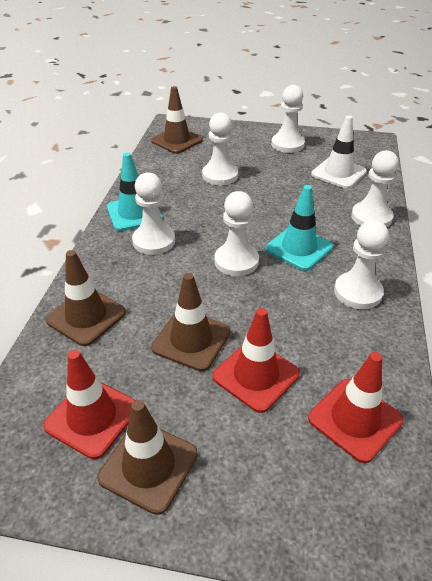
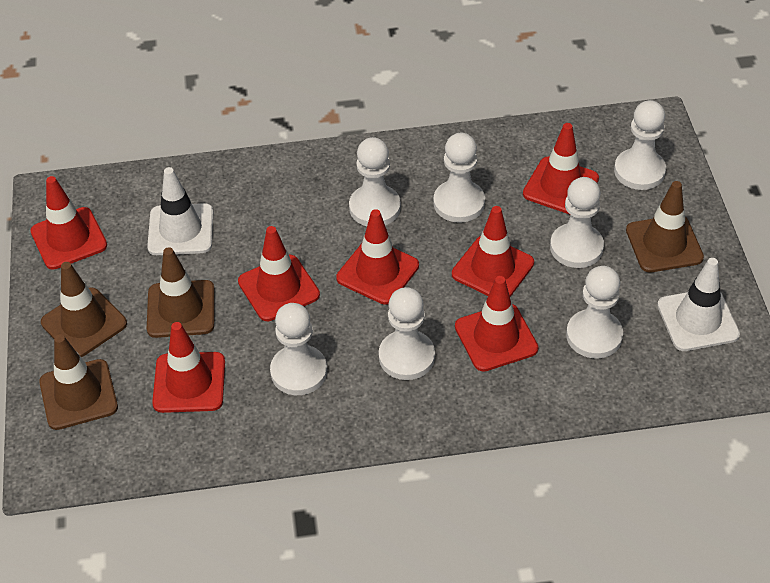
red traffic cone: [43,350,135,459] [213,308,300,413] [308,352,404,463] = 3 -> [30,176,107,270] [152,322,225,413] [238,226,320,321] [336,209,419,305] [452,206,534,297] [455,276,538,372] [523,123,599,215] = 7
turquoise traffic cone: [107,152,163,231] [265,185,333,271] = 2 -> none = 0
white pawn: [132,172,175,255] [202,112,238,185] [214,191,259,276] [271,85,305,153] [334,220,389,309] [351,150,399,227] = 6 -> [270,303,327,395] [349,137,401,226] [379,287,435,380] [433,133,485,223] [550,177,604,268] [566,266,623,358] [614,100,666,190] = 7
white traffic cone: [311,116,367,189] = 1 -> [147,167,213,255] [657,258,740,351] = 2

